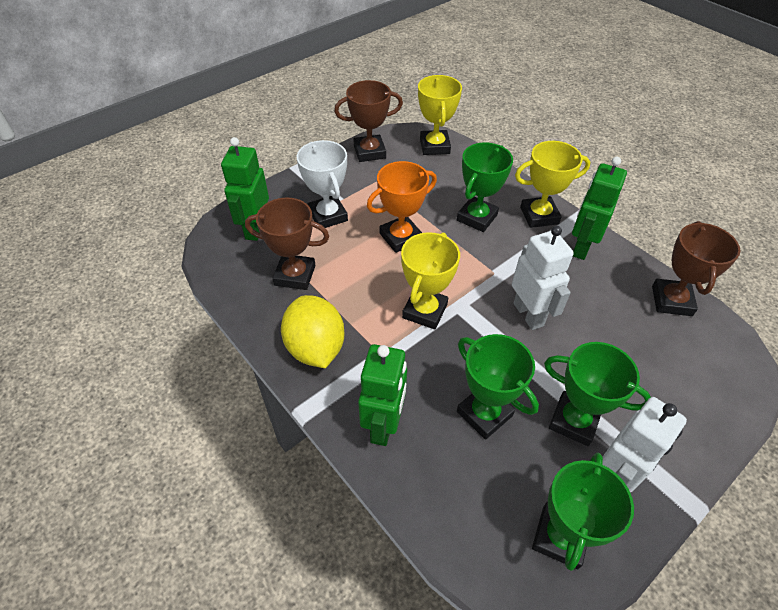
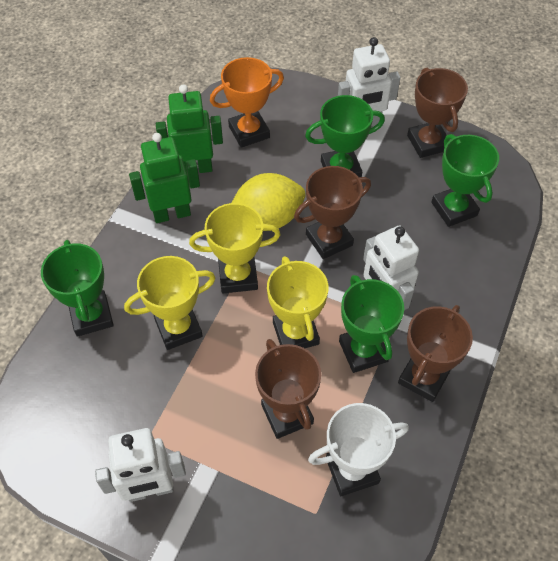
brown trophy: [245,198,329,290] [334,80,403,162] [652,221,740,316] = 3 -> [255,339,321,439] [294,166,371,259] [398,305,473,402] [407,68,468,158] = 4
green robot: [221,137,269,241] [358,344,407,446] [572,157,627,260] = 3 -> [129,133,200,223] [156,84,223,173] = 2
white robot: [512,226,574,330] [602,397,687,492] = 2 -> [95,428,186,502] [338,37,400,127] [363,225,419,310] = 3

